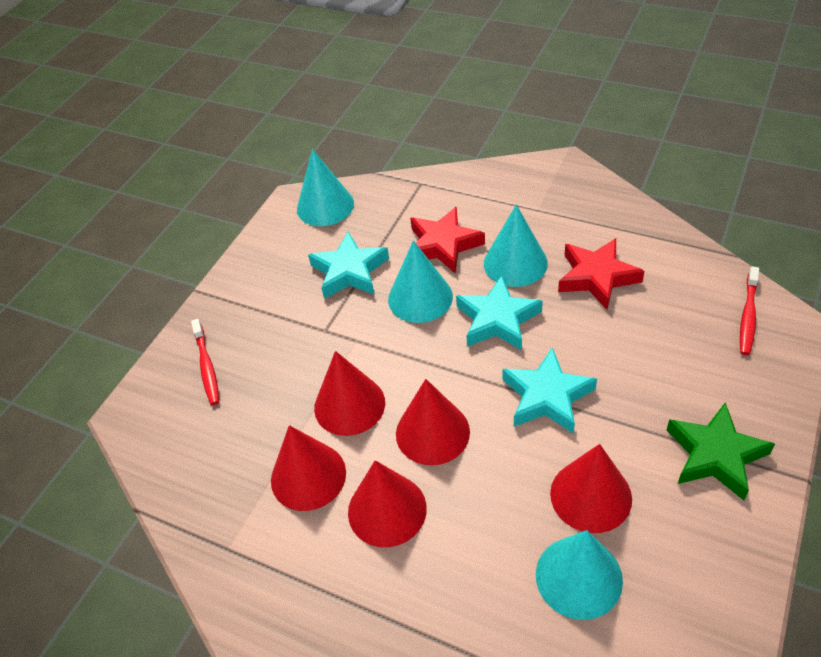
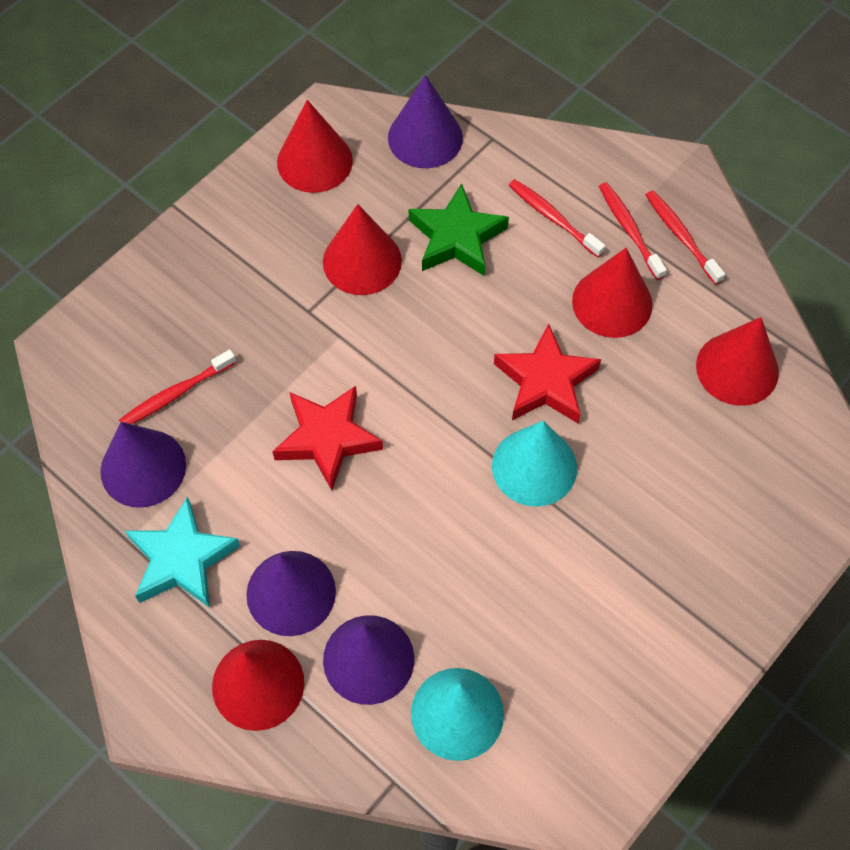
purple cone: none = 0 -> [100,422,186,508] [246,551,336,636] [323,615,414,705] [388,75,463,168] = 4
red toothbrush: [191,319,219,405] [740,266,759,355] = 2 -> [119,350,236,424] [509,179,605,257] [599,182,667,280] [646,190,725,285] = 4
turquoise cone: [297,149,354,226] [388,240,453,323] [484,204,548,287] [536,530,623,620] = 4 -> [411,668,504,761] [492,421,577,507] = 2
turquoise star: [308,232,389,299] [456,276,543,350] [502,348,597,434] = 3 -> [125,496,240,608] = 1

